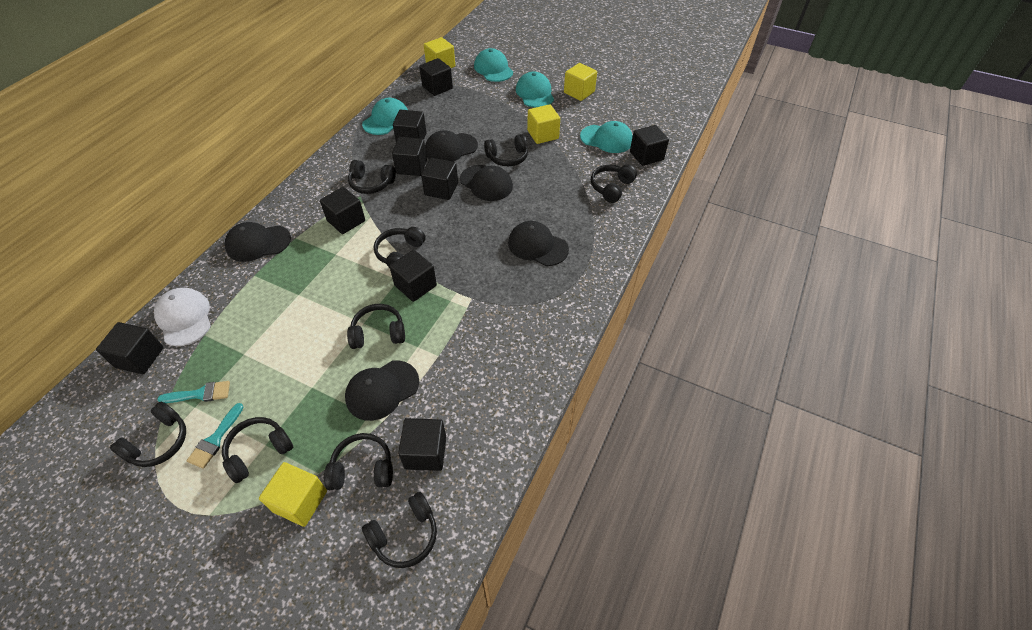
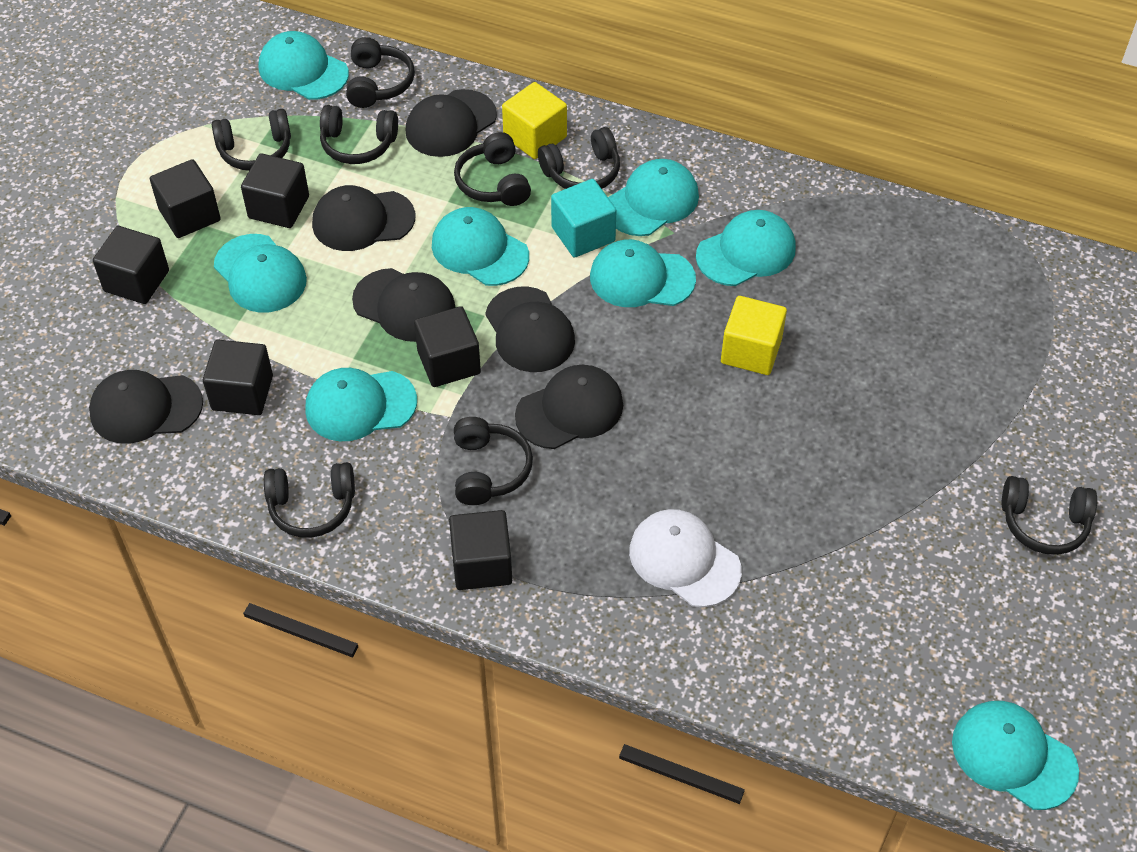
black cap: [225,222,291,262] [345,360,419,421] [425,130,478,162] [460,165,513,201] [508,221,569,266] = 5 -> [89,370,203,444] [312,185,415,251] [352,268,456,342] [406,89,497,157] [485,287,575,372] [515,365,623,449] = 6
black cube: [96,322,164,374] [320,187,365,234] [389,250,437,302] [392,137,427,176] [393,110,427,141] [398,418,446,471] [419,58,453,96] [421,158,458,200] [630,125,669,166] = 9 -> [93,226,169,304] [150,159,221,238] [203,340,273,415] [241,153,309,228] [414,306,481,387] [449,510,512,590] = 6
black headphones: [110,402,186,467] [222,417,293,483] [324,433,393,490] [347,304,405,349] [348,160,396,194] [362,492,437,568] [374,227,426,268] [484,134,528,166] [591,165,637,203] = 9 -> [212,109,291,171] [264,462,355,538] [320,105,398,164] [346,37,415,108] [454,132,531,206] [454,417,533,505] [538,127,620,189] [1002,476,1097,555] = 8
turquoise brush: [157,381,230,403] [187,403,244,469] = 2 -> none = 0
turquoise cap: [362,98,408,135] [474,48,513,82] [516,72,554,108] [580,121,633,153] = 4 -> [214,234,307,312] [259,31,349,100] [305,368,417,441] [432,207,529,286] [590,239,696,307] [608,159,699,236] [696,210,796,286] [952,701,1079,810] = 8
turquoise cube: none = 0 -> [551,179,617,258] = 1
yellow cube: [259,462,327,527] [424,37,455,68] [527,104,560,144] [564,63,597,101] = 4 -> [502,82,567,159] [721,296,787,375] = 2

